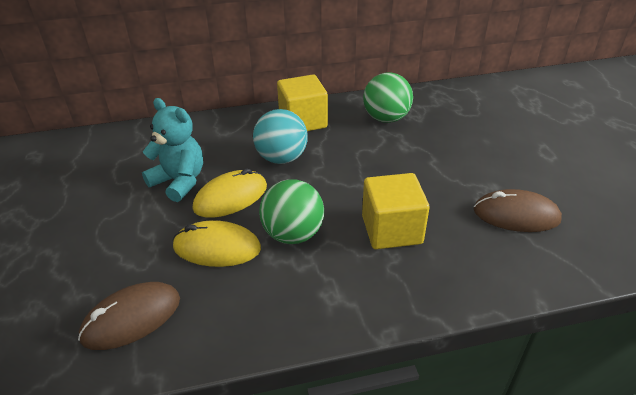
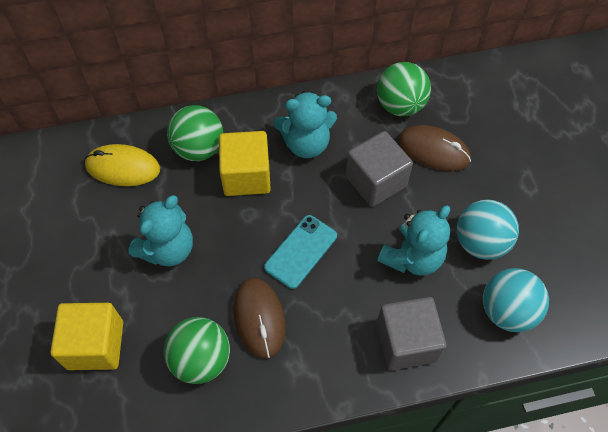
green ball: [259,179,324,244] [363,72,413,123] = 2 -> [164,317,230,384] [167,105,223,161] [377,62,431,116] = 3
grey cube: none = 0 -> [345,131,413,207] [377,297,447,371] = 2
turquoise ball: [253,109,308,164] = 1 -> [457,199,519,260] [483,268,549,332] = 2
turquoise phone: none = 0 -> [264,215,337,289] = 1
turquoise teddy bear: [142,98,203,202] = 1 -> [129,195,193,266] [274,91,337,158] [377,205,450,276] = 3
yellow mouse: [173,220,261,267] [193,168,267,218] = 2 -> [85,144,160,186] = 1

